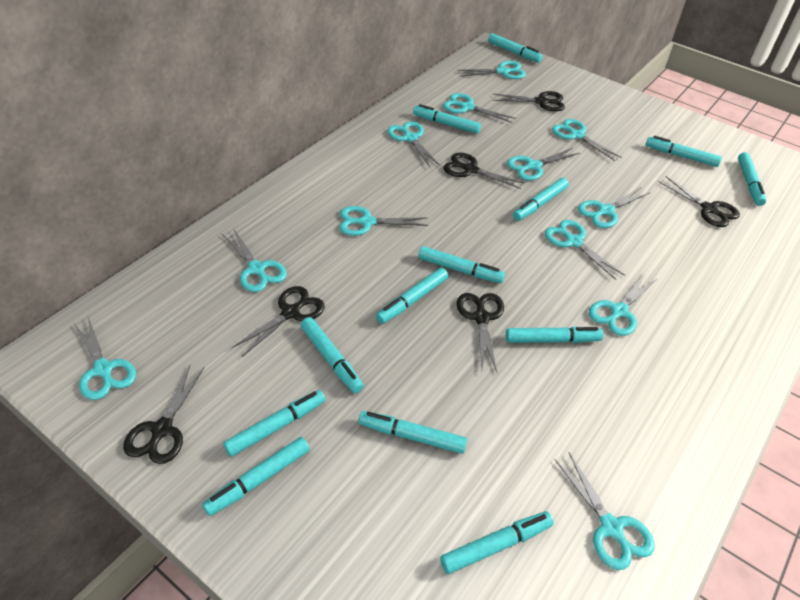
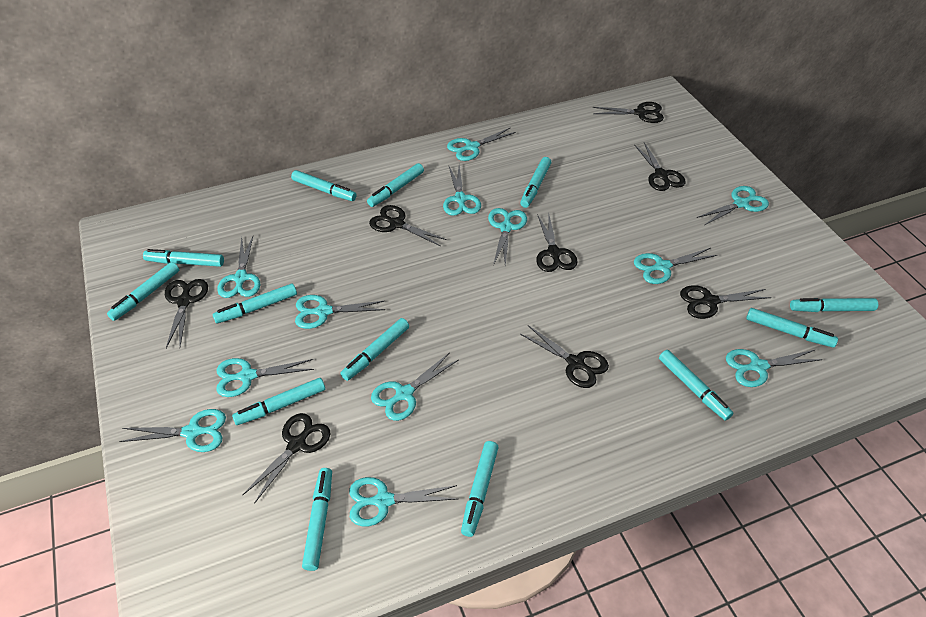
black scissors: [123,365,205,464] [232,286,325,357] [443,153,525,189] [456,293,504,372] [493,91,565,112] [658,176,740,227] = 6 -> [165,279,208,348] [242,413,330,504] [369,205,447,246] [520,325,609,388] [536,214,577,272] [593,102,664,123] [634,142,686,191] [680,285,771,319] = 8

